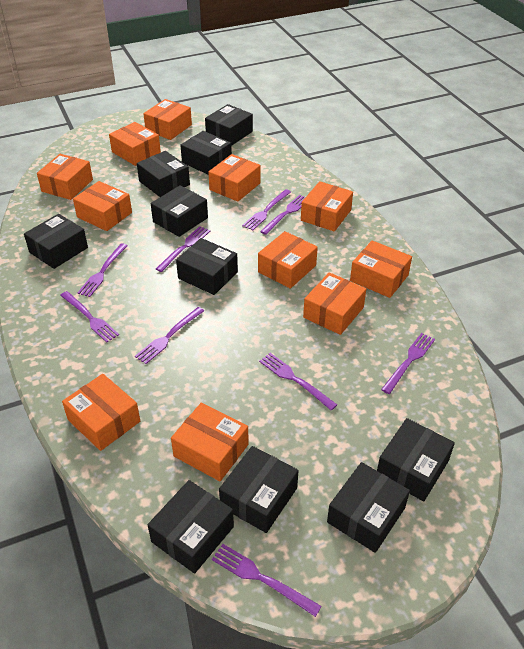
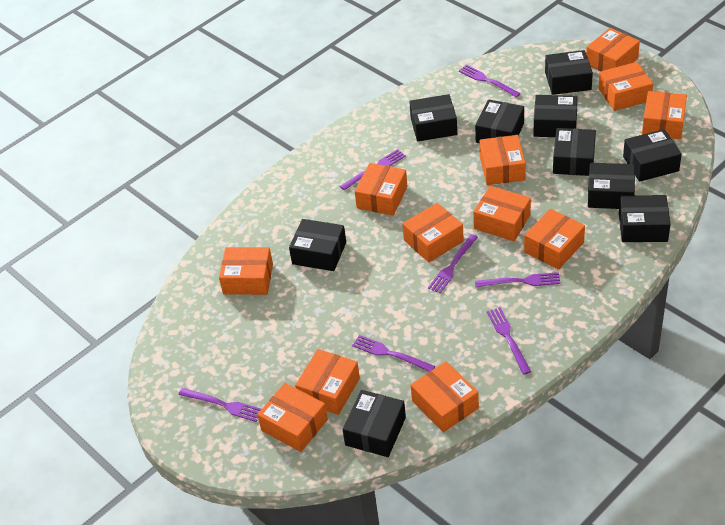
orange box: [37,154,93,200] [62,374,140,451] [73,181,132,231] [109,122,161,166] [143,99,192,140] [171,402,249,481] [208,154,260,202] [258,231,318,289] [301,181,353,232] [303,272,366,335] [350,240,412,298] = 11 -> [219,247,273,295] [257,383,328,452] [295,349,360,415] [355,163,407,216] [402,203,464,262] [411,361,479,432] [473,186,531,241] [479,135,526,185] [524,209,585,270] [586,28,640,71] [599,62,653,111] [642,91,687,139] = 12
purple fork: [60,291,119,343] [77,243,128,297] [135,307,204,364] [156,226,210,272] [212,544,322,617] [242,189,291,230] [259,353,337,410] [260,195,305,235] [381,333,435,394] = 9 -> [178,388,261,422] [340,149,406,191] [352,335,435,372] [428,234,478,294] [459,65,521,97] [475,272,561,287] [487,307,531,375] = 7

